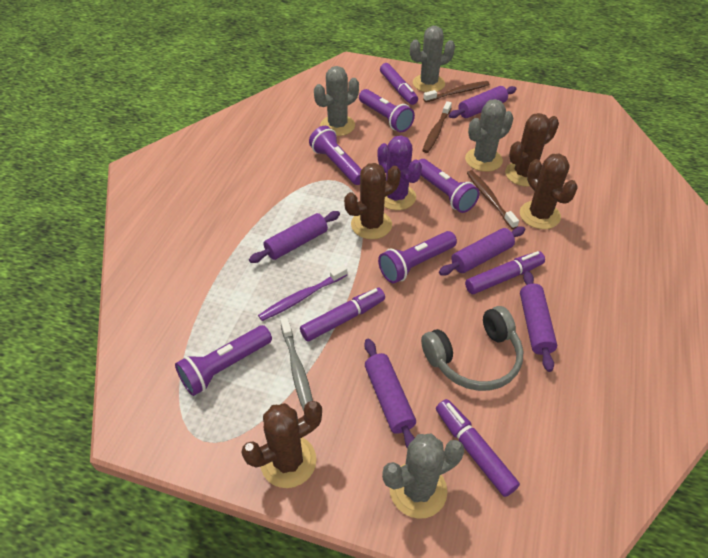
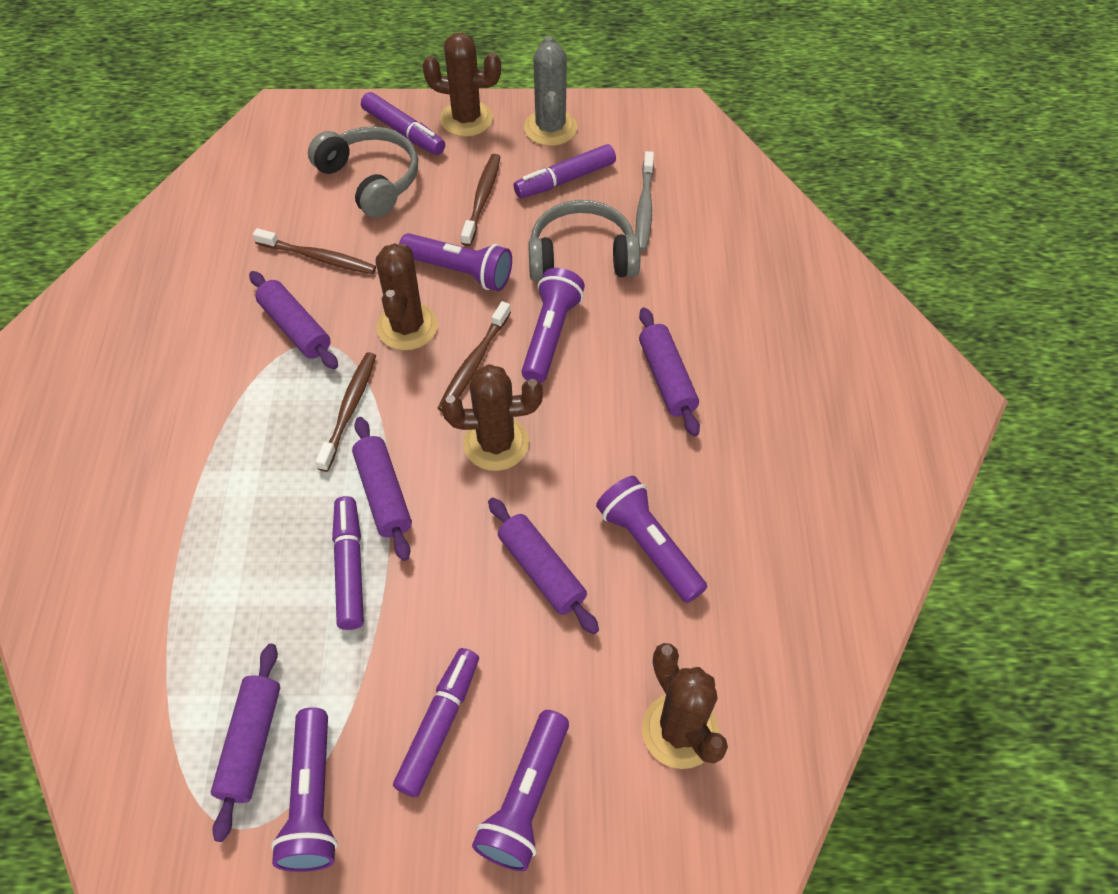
brown toothbrush: [422,101,452,153] [423,81,489,102] [467,170,519,229] = 3 -> [253,228,376,274] [315,352,376,472] [437,301,511,412] [461,154,500,246] = 4
grey cactus: [314,66,359,136] [382,434,464,519] [410,26,455,92] [465,99,513,172] = 4 -> [524,36,577,146] = 1
grey headphones: [421,306,524,391] = 1 -> [308,126,418,218] [528,200,640,281] = 2
purple cactus: [378,135,422,210] = 1 -> none = 0
purple toothbrush: [258,265,347,321] = 1 -> none = 0

